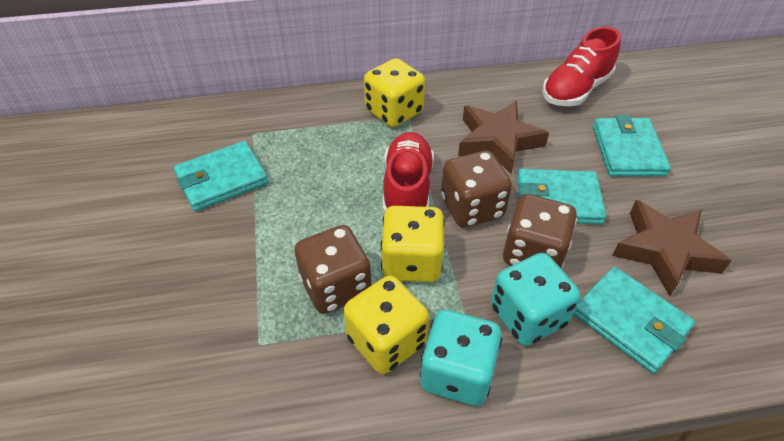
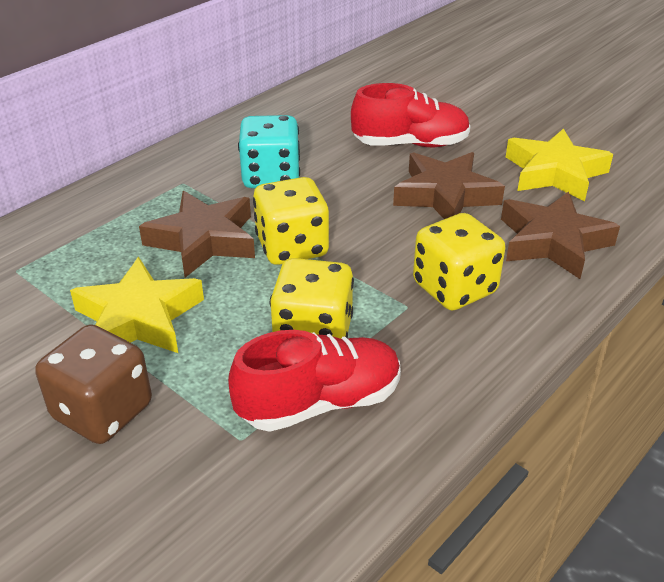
brown dice: [295,225,371,314] [441,150,512,228] [503,194,577,269] = 3 -> [35,324,152,444] = 1
brown star: [458,101,549,174] [612,200,732,296] = 2 -> [139,191,255,278] [393,152,505,219] [501,192,620,279] = 3
turquoise dice: [420,310,502,406] [491,253,580,346] = 2 -> [238,115,300,188] = 1
turquoise wallet: [174,141,268,212] [517,169,607,224] [573,267,695,374] [593,115,671,177] = 4 -> none = 0
yellow star: none = 0 -> [70,257,204,353] [506,128,613,202] = 2

